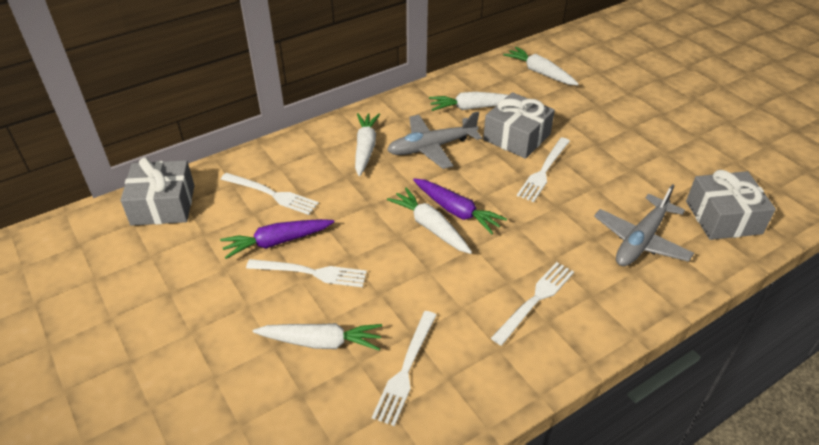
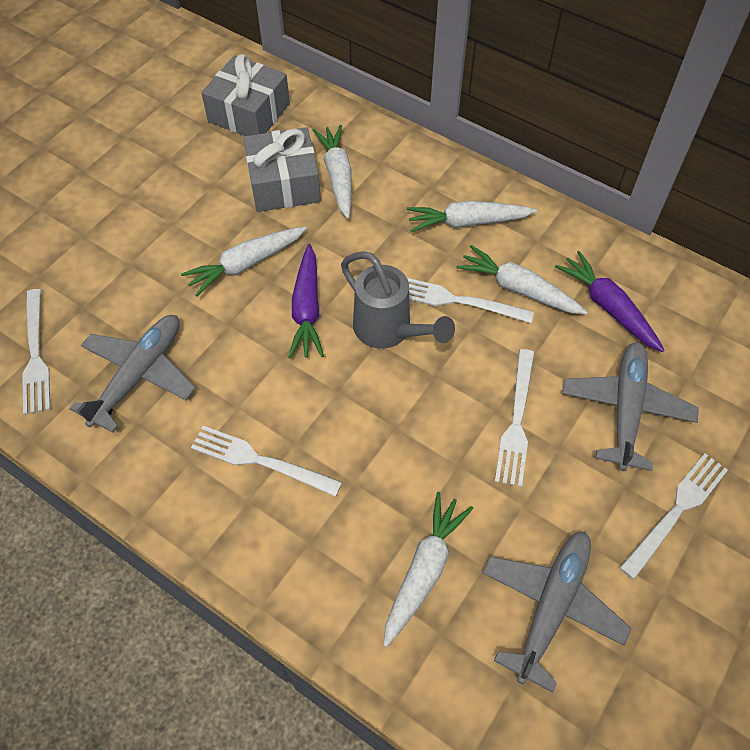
grey gift: [120,158,195,226] [483,92,555,159] [686,170,776,240] = 3 -> [201,54,290,136] [243,127,321,212] = 2
grey plane: [387,111,482,169] [594,184,694,266] = 2 -> [69,315,196,433] [482,532,631,693] [562,342,699,471] = 3
grey watering can: none = 0 -> [341,251,455,349] = 1

